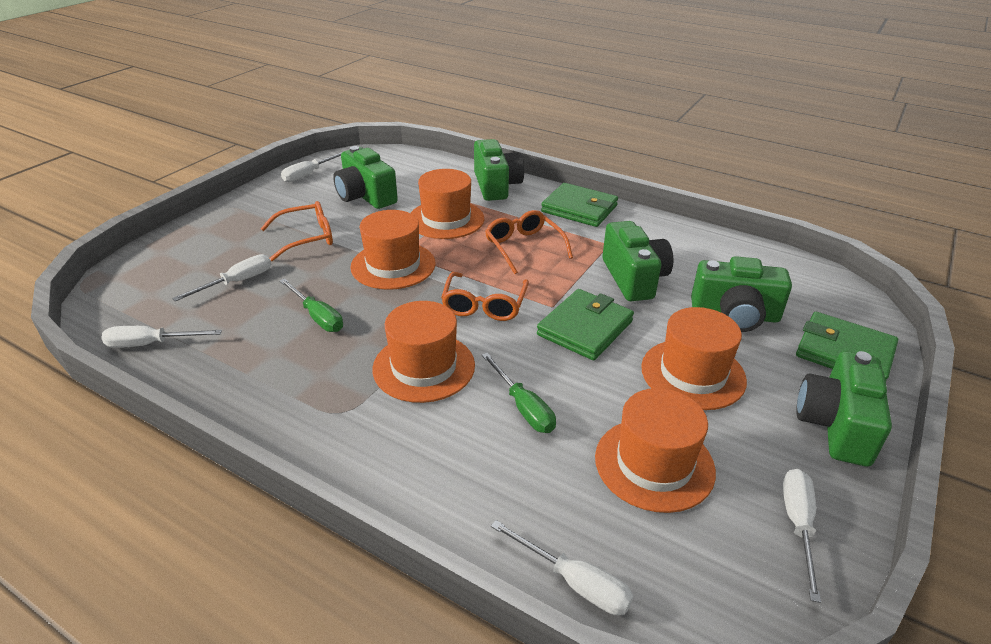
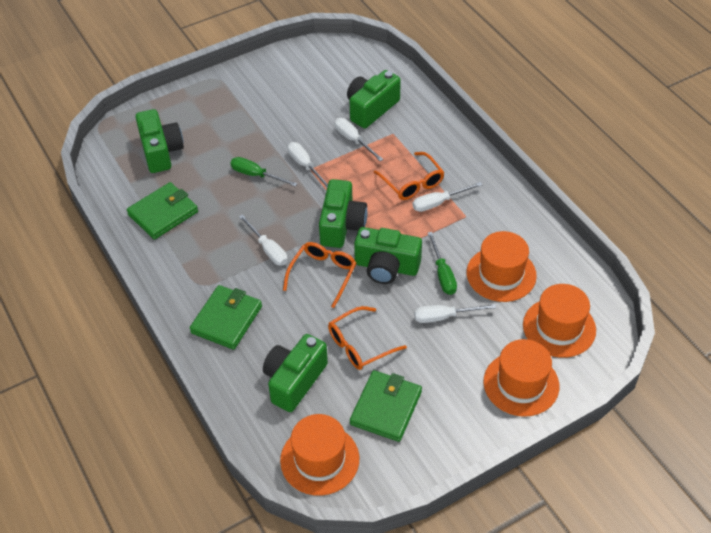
orange hat: [350,210,435,290] [372,301,475,403] [411,169,484,239] [595,388,716,513] [641,307,747,410] = 5 -> [280,414,359,496] [467,231,537,302] [483,339,559,417] [523,284,596,358] = 4

